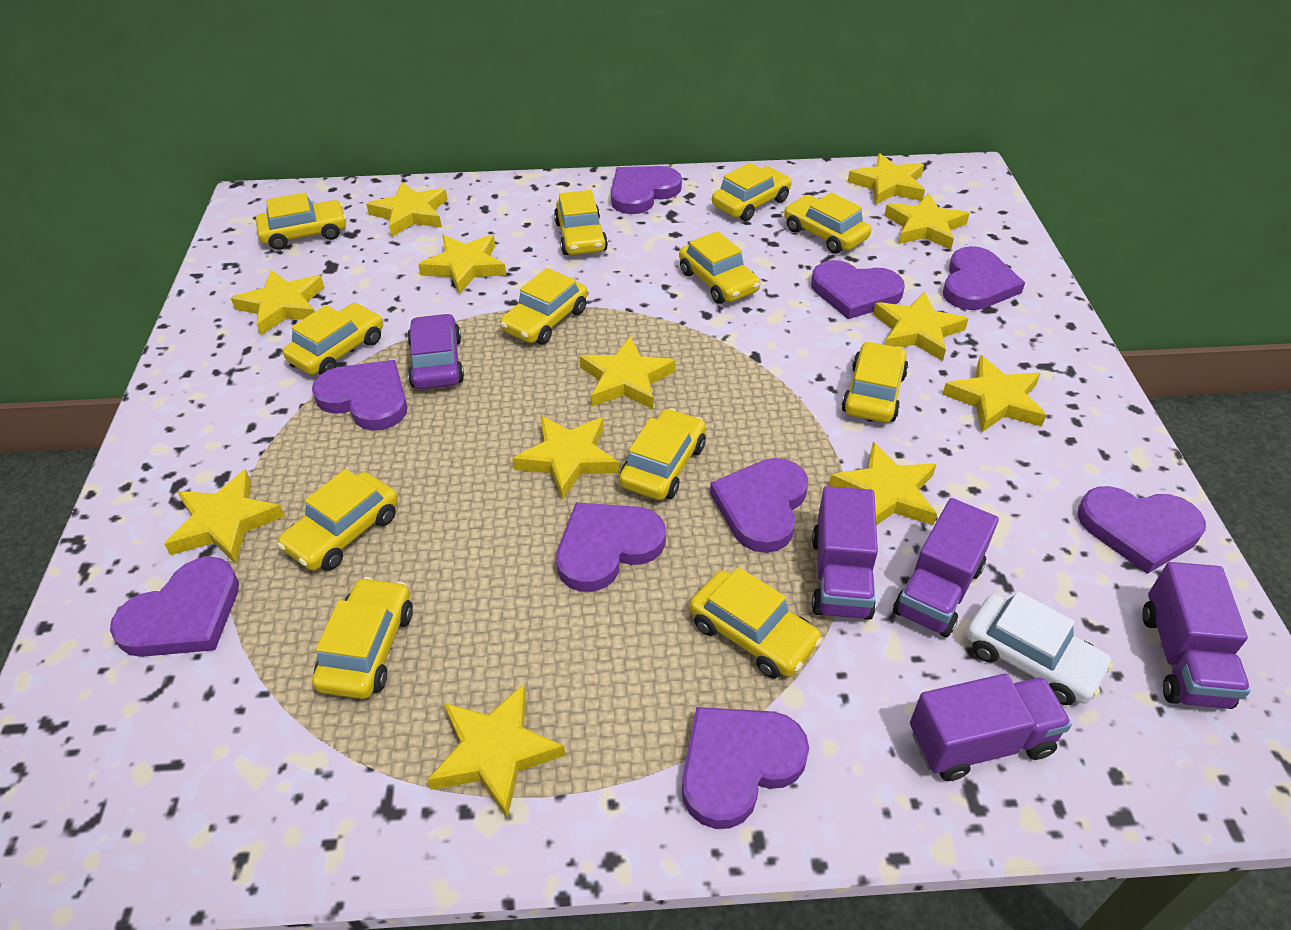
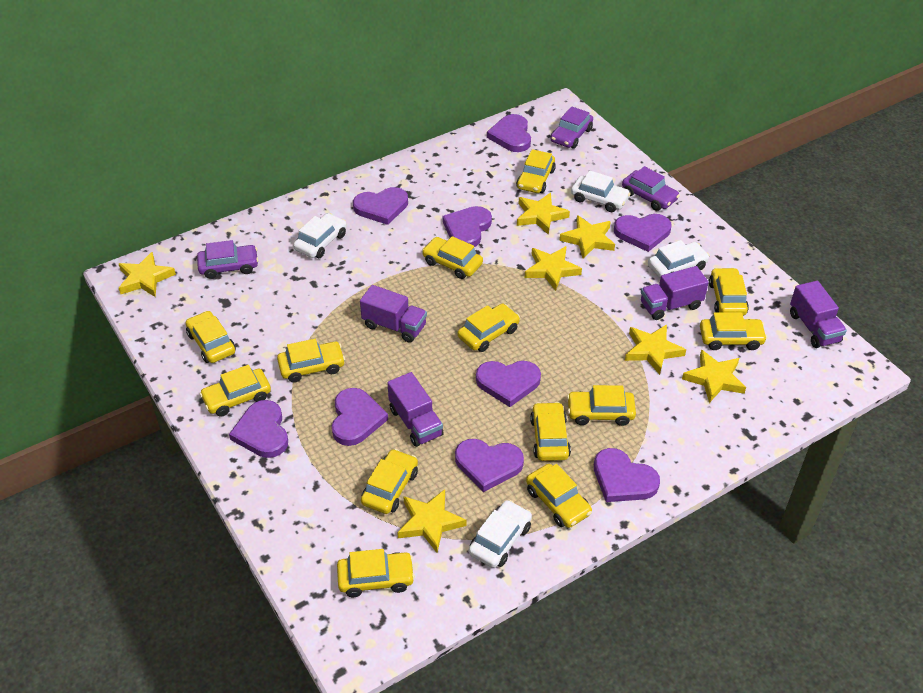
purple car: [407,313,464,389] = 1 -> [197,240,258,279] [550,106,593,149] [622,166,680,211] = 3
white car: [966,591,1114,705] = 1 -> [293,213,347,258] [469,500,532,568] [571,170,631,212] [648,240,710,278] = 4
yellow car: [256,192,347,250] [277,469,398,571] [283,303,383,375] [312,577,413,699] [500,268,588,345] [554,190,608,255] [619,408,706,500] [679,231,760,304] [689,567,823,679] [712,163,792,221] [784,192,871,254] [842,341,908,423] = 12 -> [186,311,236,363] [200,365,271,417] [277,339,345,383] [337,549,415,597] [361,449,418,514] [422,236,483,279] [458,304,520,352] [516,149,556,193] [526,464,592,528] [530,402,571,461] [567,385,636,426] [700,312,767,350] [709,268,749,316] = 13
yellow star: [164,469,285,564] [231,270,324,335] [366,182,448,237] [418,235,506,294] [427,684,565,818] [512,415,619,500] [580,336,676,409] [829,442,937,525] [848,153,925,205] [873,292,968,361] [884,193,970,250] [943,355,1046,433] = 12 -> [119,252,176,297] [397,489,466,553] [517,193,570,235] [525,246,582,291] [560,215,615,258] [625,324,686,375] [682,350,746,403] = 7

